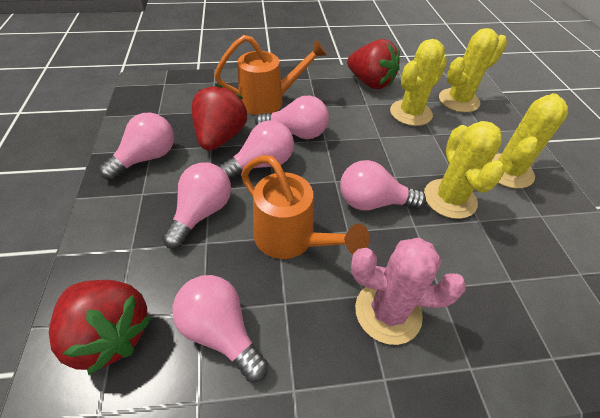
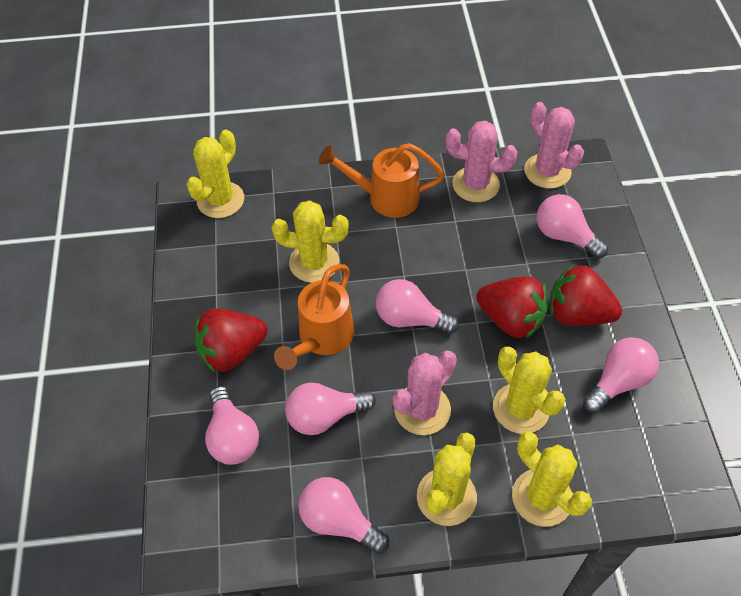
pink cactus: [351,238,466,345] = 1 -> [393,351,457,435] [445,121,518,202] [524,102,584,189] = 3
yellow cactus: [390,39,447,126] [424,121,504,219] [439,28,507,112] [491,93,568,189] = 4 -> [186,129,244,218] [272,200,349,283] [417,433,477,526] [493,347,565,434] [512,431,592,527] = 5

